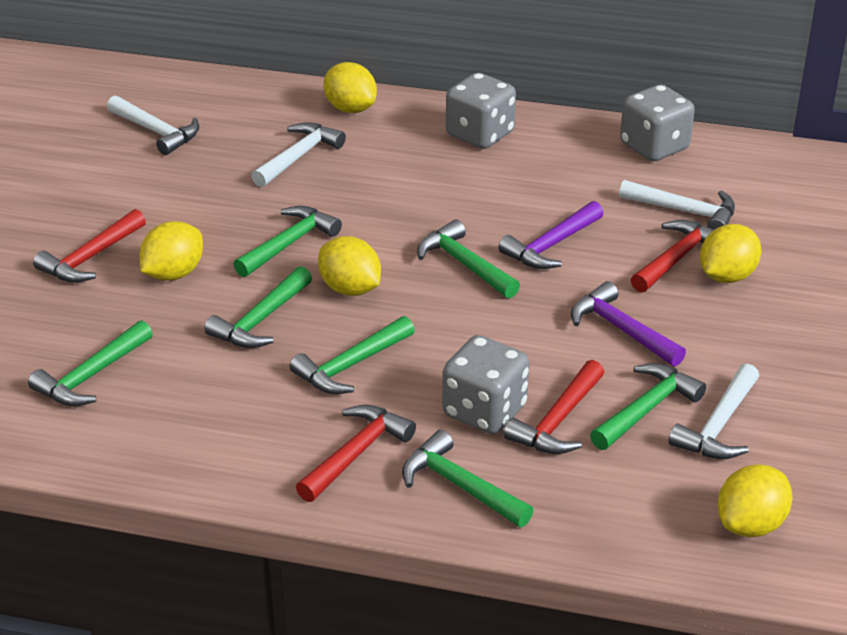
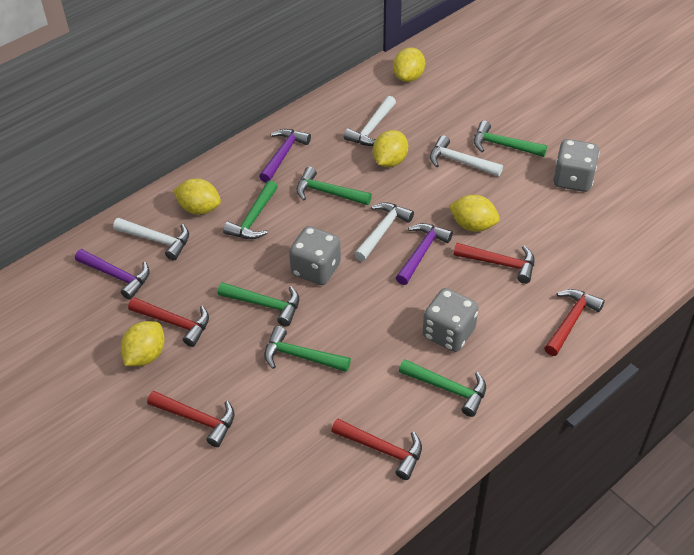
green hammer: [28,320,153,406] [204,266,312,348] [233,206,342,277] [289,316,415,394] [402,430,534,527] [417,219,520,298] [590,363,706,450] = 7 -> [218,282,299,326] [223,180,278,239] [264,326,351,372] [297,167,372,205] [399,359,486,417] [474,121,547,157] = 6
purple hammer: [498,201,604,269] [571,281,686,367] = 2 -> [75,249,150,300] [259,129,311,182] [396,223,453,285] = 3
red hammer: [33,209,146,283] [296,405,416,502] [504,360,605,454] [631,220,715,292] = 4 -> [128,297,209,347] [147,391,235,447] [331,418,422,480] [454,243,535,284] [545,289,605,356] = 5

